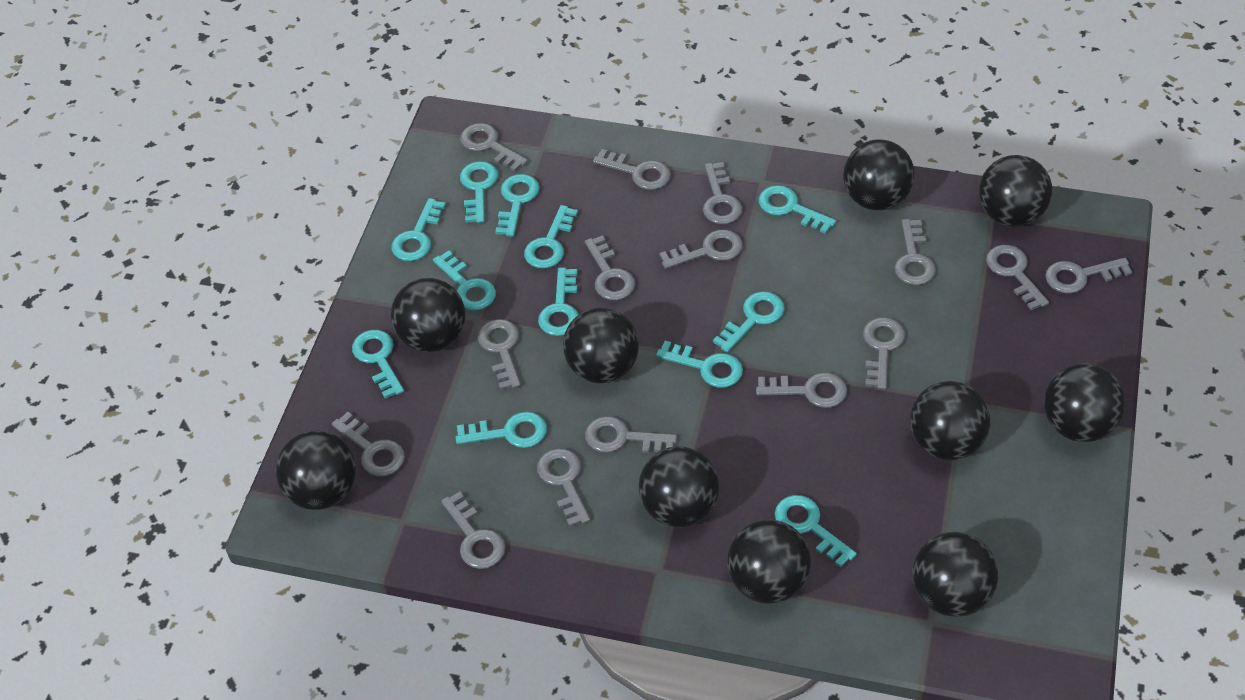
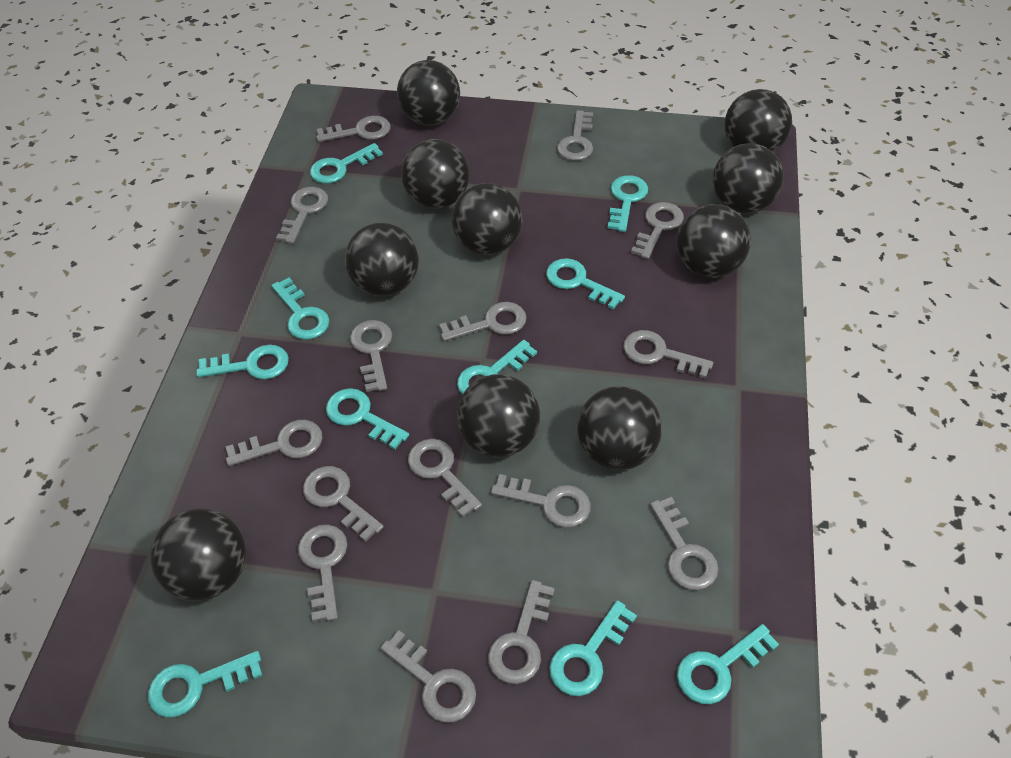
turquoise key: [352,330,404,399] [392,198,446,261] [433,251,496,311] [456,412,547,448] [460,161,498,223] [495,174,540,237] [524,205,578,269] [538,268,579,336] [656,341,743,388] [713,291,785,353] [759,185,836,234] [775,495,857,568] = 12 -> [148,651,263,718] [197,345,289,379] [272,278,329,340] [310,143,383,183] [326,388,409,450] [457,340,537,395] [546,258,625,310] [549,600,637,696] [608,175,648,232] [677,624,779,704] = 10

